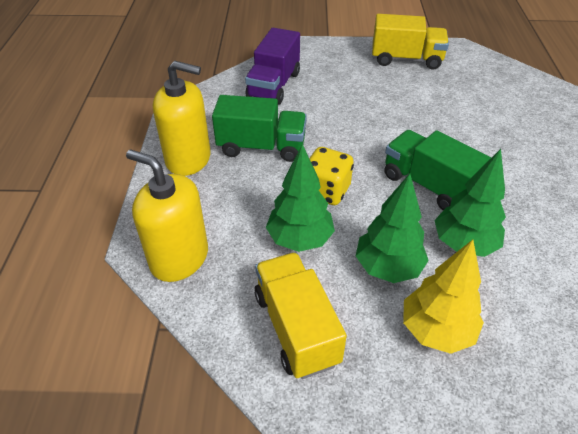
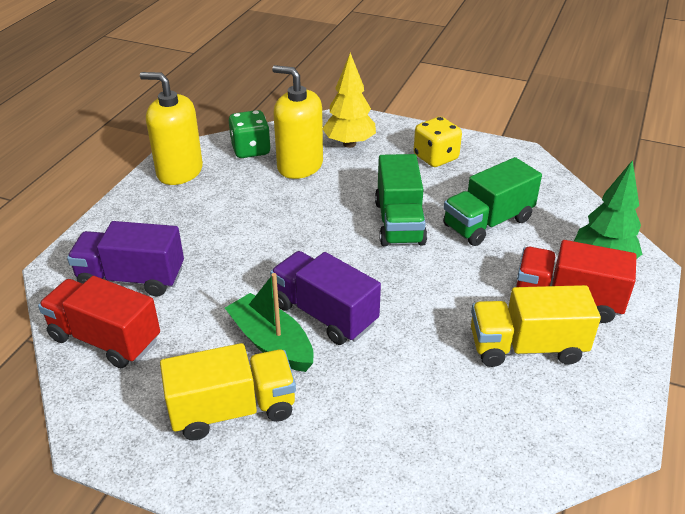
green boat: none = 0 -> [225,273,314,372] = 1
green dice: none = 0 -> [229,110,271,158] = 1
green tree: [266,144,335,252] [356,174,429,283] [434,149,506,257] = 3 -> [574,160,642,259] = 1
purple truck: [245,28,300,105] = 1 -> [67,221,184,297] [270,251,381,345] = 2
red truck: none = 0 -> [38,276,160,368] [516,240,636,323] = 2

